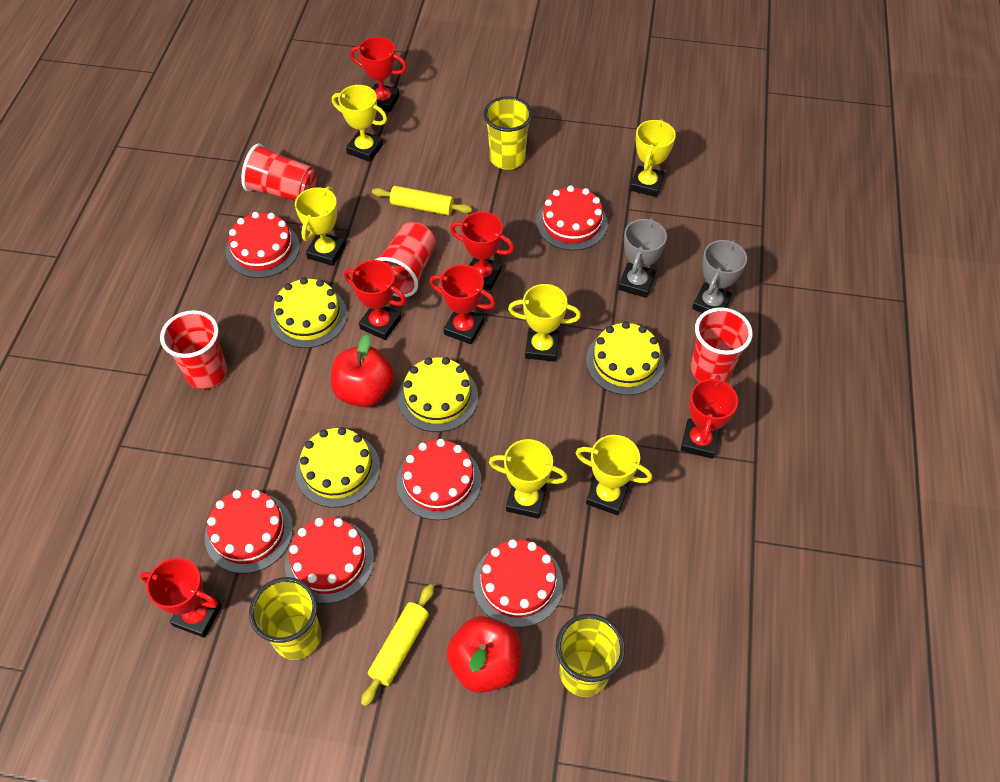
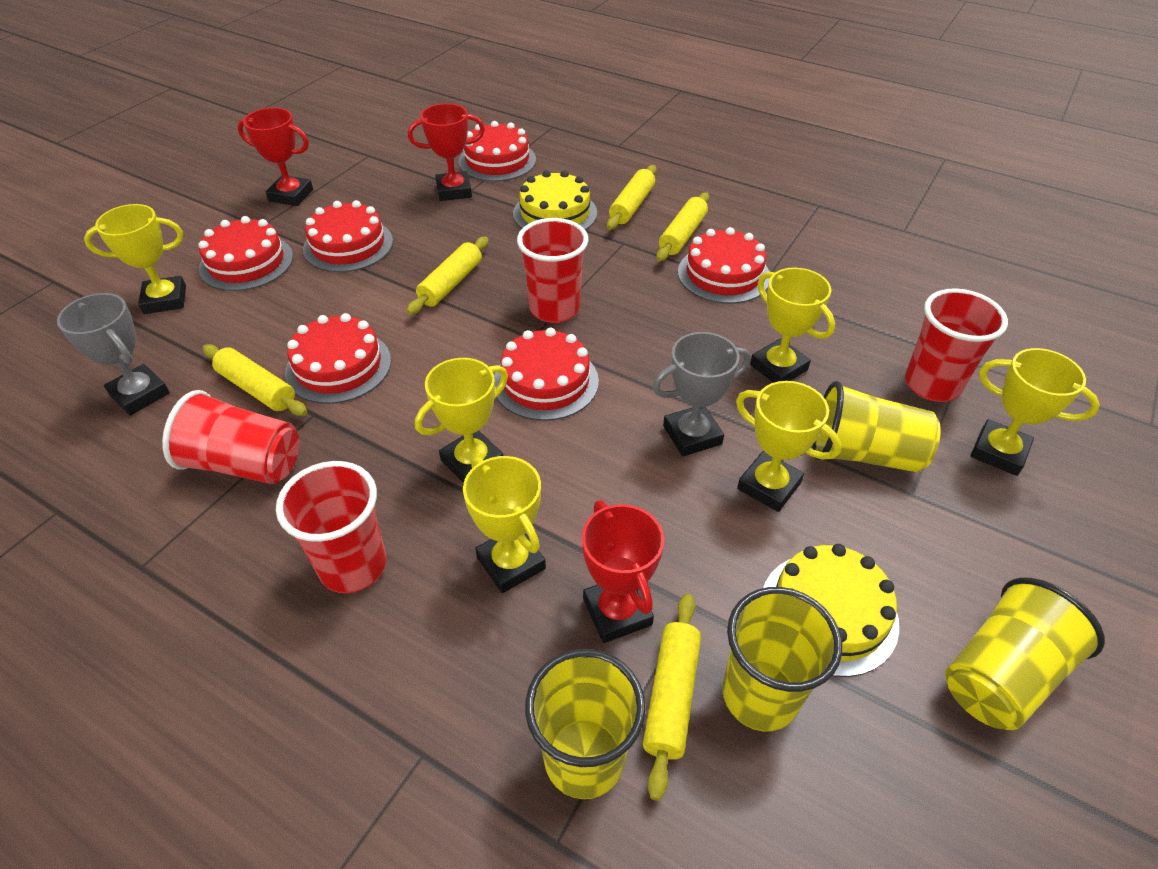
red apple: [331,334,394,407] [447,616,521,693] = 2 -> none = 0
red trophy: [140,558,222,638] [344,260,406,340] [350,37,407,112] [430,264,496,344] [450,212,514,291] [681,375,738,459] = 6 -> [237,108,313,206] [408,103,485,201] [582,500,664,643] = 3
yellow cake: [270,277,347,348] [295,427,380,508] [398,357,478,432] [586,322,665,395] = 4 -> [513,170,597,230] [763,544,899,677] = 2
yellow cup: [249,577,321,660] [484,96,533,170] [556,614,625,697] = 3 -> [525,649,646,799] [722,587,842,731] [812,381,941,472] [945,577,1105,730] = 4
yellow rolling pin: [361,584,434,706] [372,186,472,216] = 2 -> [203,344,307,416] [407,237,489,315] [607,165,657,230] [643,593,701,801] [656,192,709,262] = 5

